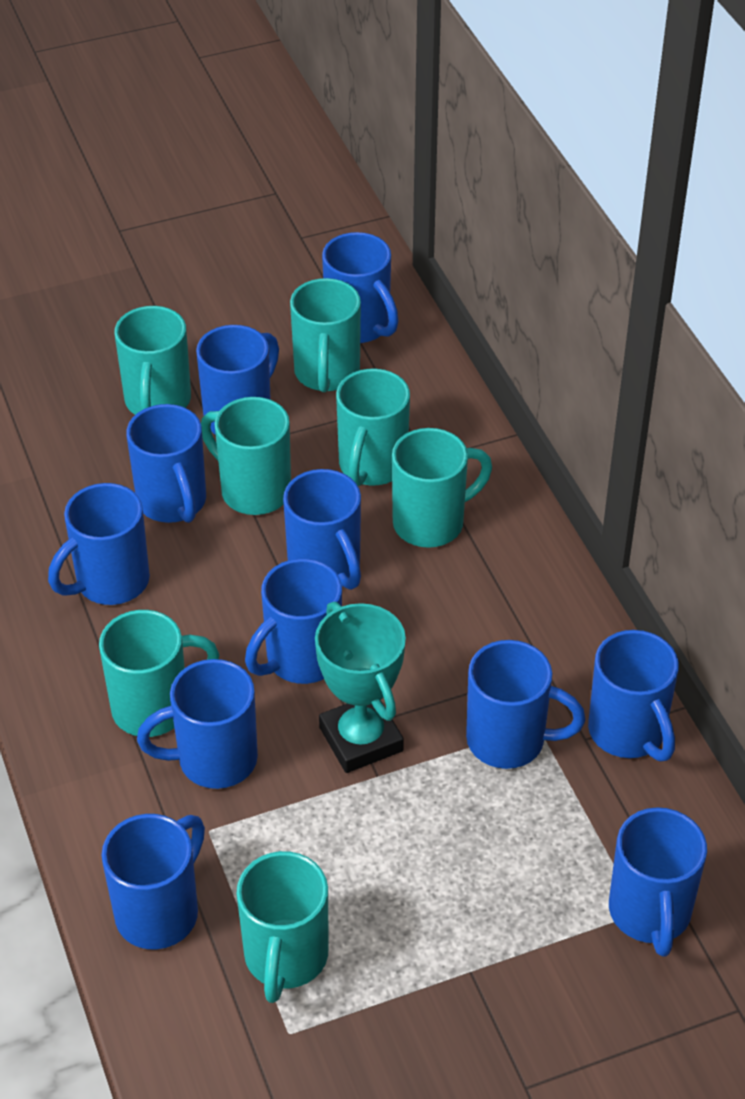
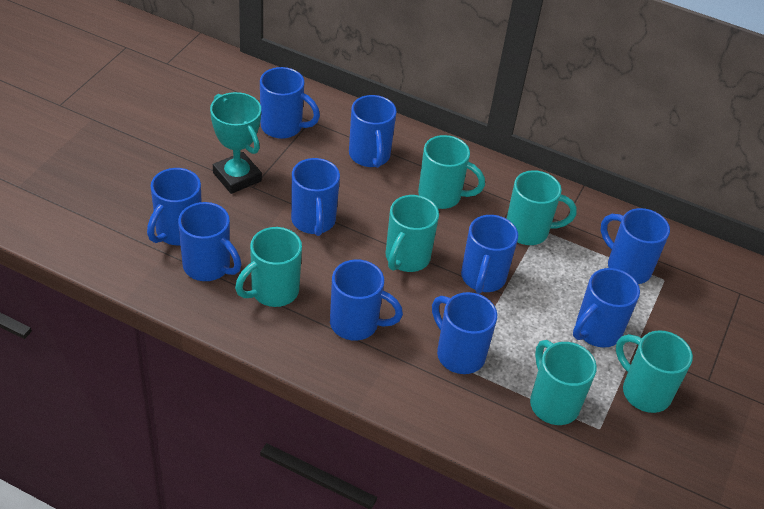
blue mug: [48,483,150,605] [102,814,205,949] [126,404,206,523] [137,659,258,789] [196,325,279,435] [245,558,342,684] [283,469,361,590] [322,232,399,343] [466,640,585,769] [588,630,679,762] [609,807,707,957] = 11 -> [147,168,201,245] [178,202,241,281] [260,67,320,139] [291,158,340,236] [330,259,403,341] [349,95,397,168] [432,292,497,374] [461,215,518,294] [573,268,640,348] [601,208,670,284] = 10
turquoise mug: [99,610,219,737] [114,306,191,415] [201,397,291,515] [237,851,329,1003] [290,278,361,392] [336,369,410,486] [392,428,492,548] = 7 -> [235,227,302,307] [386,195,439,272] [418,135,485,209] [507,170,577,245] [530,340,597,425] [616,330,693,413] = 6

